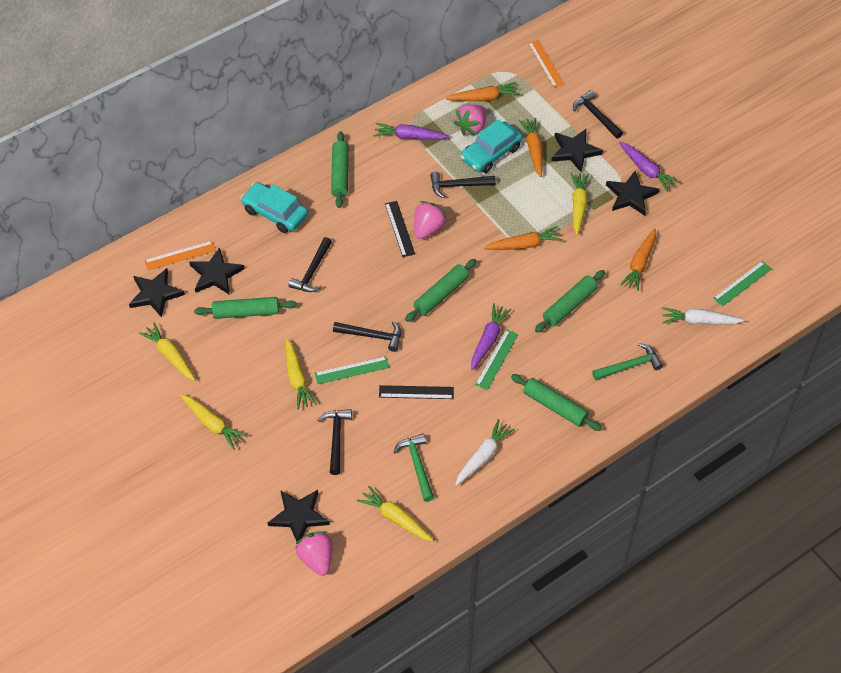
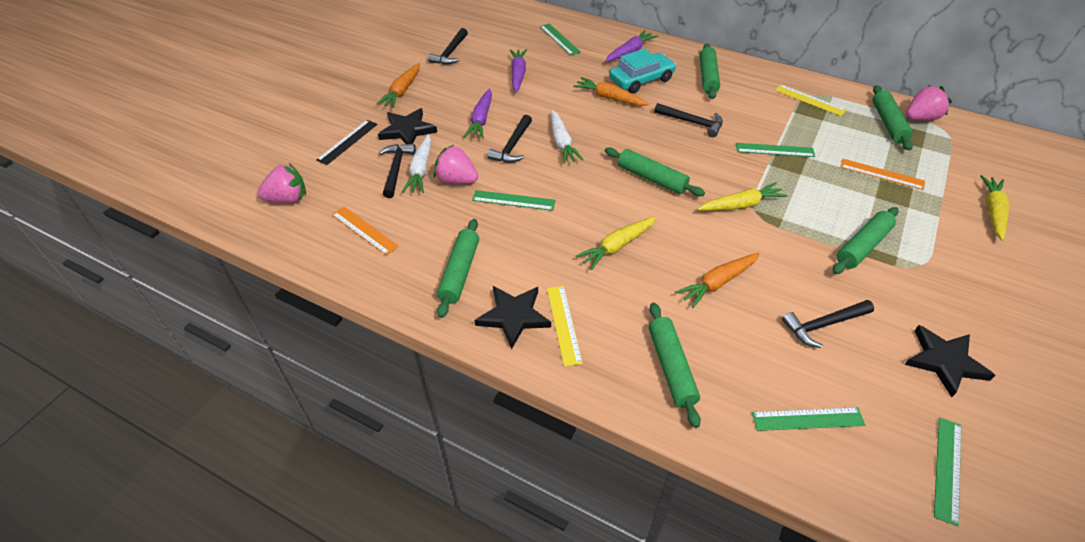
black ruler: [379,385,454,399] [385,201,415,257] = 2 -> [316,120,377,165] = 1
black star: [129,268,185,318] [189,247,245,295] [268,490,329,542] [552,129,603,172] [606,171,659,216] = 5 -> [378,108,437,144] [475,286,551,350] [905,325,996,397] = 3
green hammer: [393,433,434,502] [592,343,663,380] = 2 -> none = 0
green rolling pin: [194,297,297,319] [331,131,349,208] [405,259,477,322] [511,374,602,431] [535,270,605,333] = 5 -> [437,219,479,318] [605,147,705,196] [649,302,701,428] [699,44,720,99] [833,207,898,274] [873,85,913,151] = 6
green ruler: [315,356,389,384] [475,329,518,390] [713,261,771,307] = 3 -> [472,190,556,211] [540,24,581,56] [736,143,815,157] [752,407,865,431] [934,418,961,526] = 5
orange carrot: [446,82,520,101] [484,226,563,250] [519,118,542,177] [620,228,656,291] = 4 -> [376,63,420,108] [573,77,649,106] [676,253,760,308] = 3
turquoise car: [241,182,308,233] [460,119,522,173] = 2 -> [609,48,676,94] = 1
yellow carrot: [139,322,196,381] [180,394,248,450] [286,338,317,410] [357,486,434,542] [571,173,589,235] = 5 -> [576,216,657,270] [697,182,788,211] [980,175,1009,241] = 3
yellow ruler: none = 0 -> [547,286,583,367] [775,84,847,116] = 2

